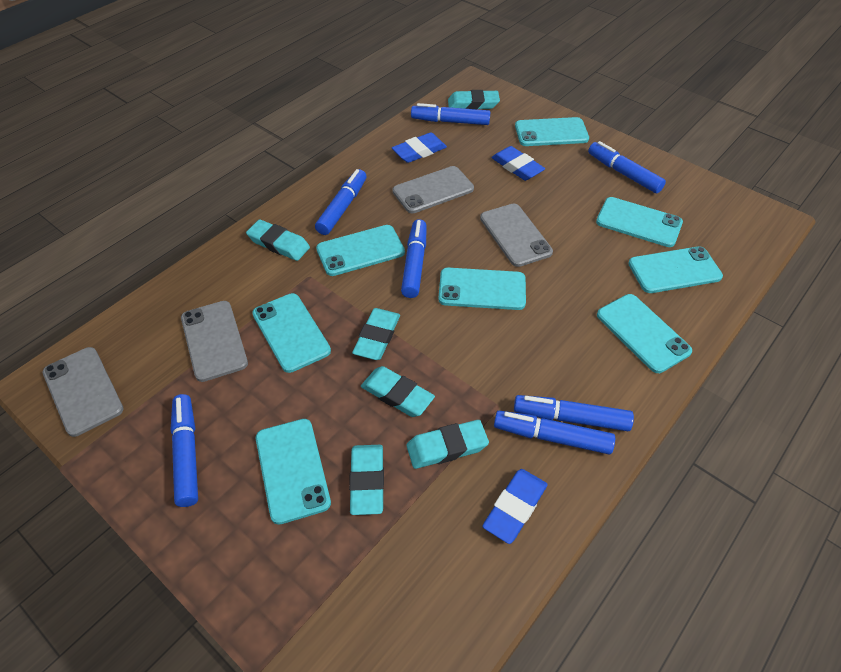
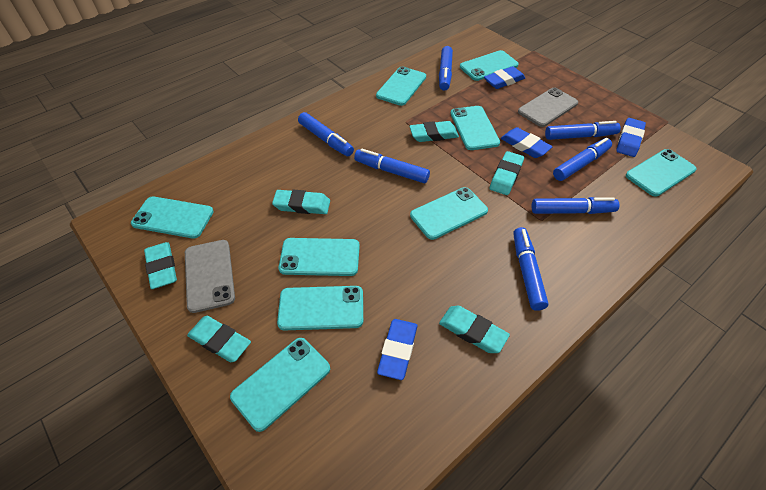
blue eraser: [392,132,447,163] [482,469,547,544] [491,146,545,181] = 3 -> [377,319,418,380] [484,66,525,89] [501,127,553,158] [616,118,646,157] = 4
grey phone: [42,347,124,437] [181,301,248,382] [392,166,474,213] [480,204,553,267] = 4 -> [185,240,235,313] [518,87,578,127] = 2
turquoise phone: [252,293,331,373] [256,419,331,525] [316,225,405,276] [438,268,526,310] [515,117,589,146] [596,197,683,247] [597,294,692,373] [628,246,723,293] = 8 -> [131,197,214,239] [230,338,330,432] [277,286,363,331] [279,238,360,276] [376,66,426,106] [410,187,488,240] [450,106,500,150] [460,50,519,81] [626,149,697,197] = 9

